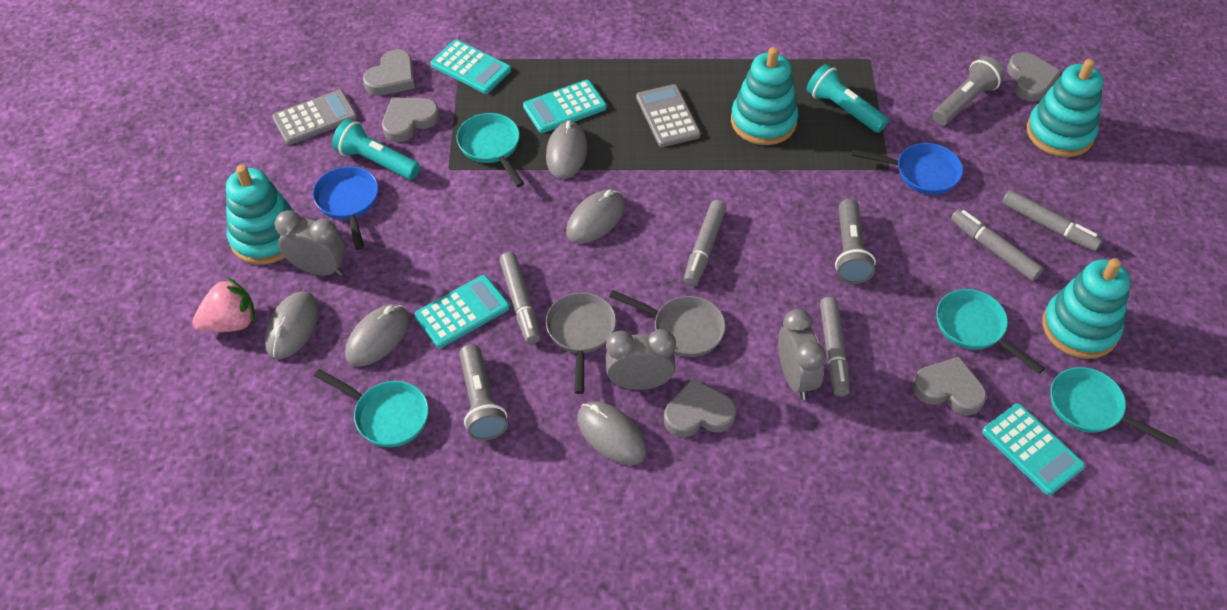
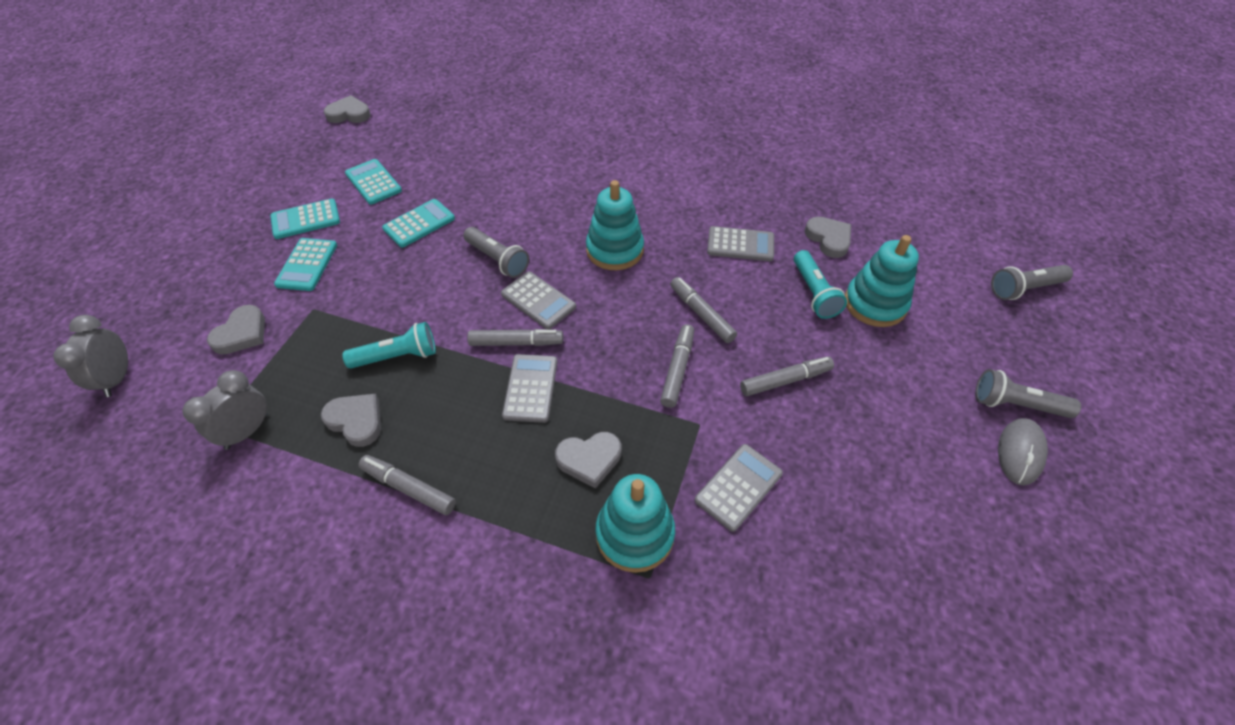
blue pan: [313,166,378,250] [852,143,963,195] = 2 -> none = 0
grey calculator: [272,90,357,145] [636,84,701,147] = 2 -> [501,271,576,330] [502,354,558,423] [695,444,783,532] [707,226,774,261] = 4
grey clock: [275,210,346,276] [606,329,676,390] [778,309,826,400] = 3 -> [53,315,128,397] [182,370,268,450] = 2
grey mouse: [265,292,319,359] [345,304,410,366] [546,121,587,179] [566,190,625,243] [577,402,647,465] = 5 -> [998,418,1048,486] = 1
grey pan: [546,292,616,394] [609,290,726,357] = 2 -> none = 0
pink strawberry: [192,277,255,332] = 1 -> none = 0
turquoise pan: [314,369,429,447] [456,113,524,187] [936,289,1045,374] [1050,367,1178,447] = 4 -> none = 0
turquoise stacking toy: [226,165,295,265] [731,47,798,145] [1027,59,1103,157] [1043,258,1130,359] = 4 -> [586,180,644,270] [595,474,675,573] [845,235,919,327] = 3

